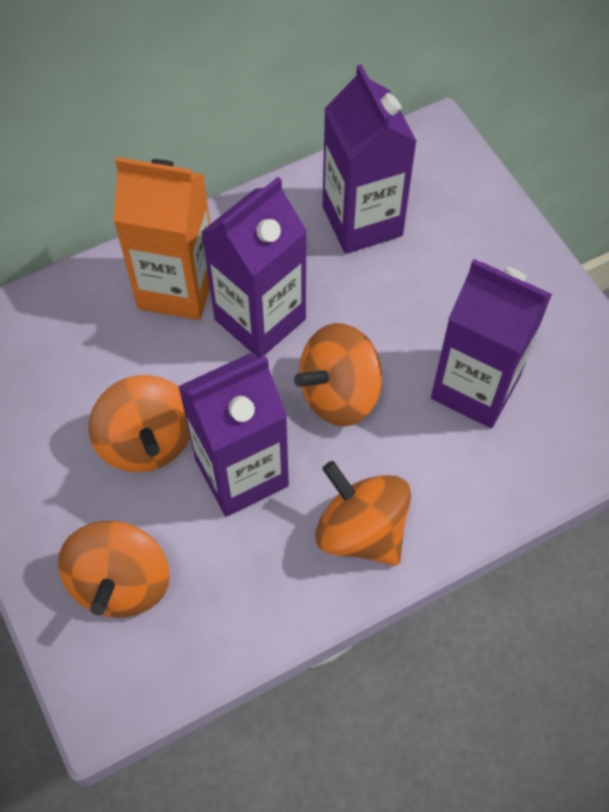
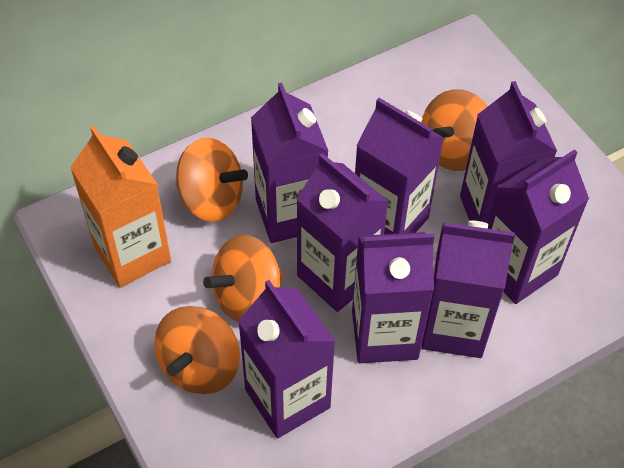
purple carton: [178,353,289,517] [201,177,307,359] [323,64,417,254] [431,259,552,428] = 4 -> [238,280,336,438] [251,83,328,243] [297,153,389,312] [352,232,434,363] [355,98,444,234] [421,221,515,358] [460,81,557,223] [488,149,589,304] = 8

